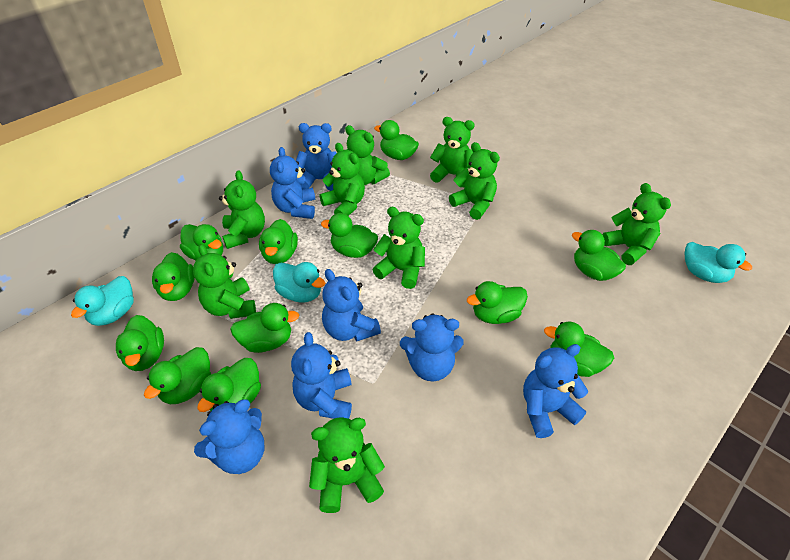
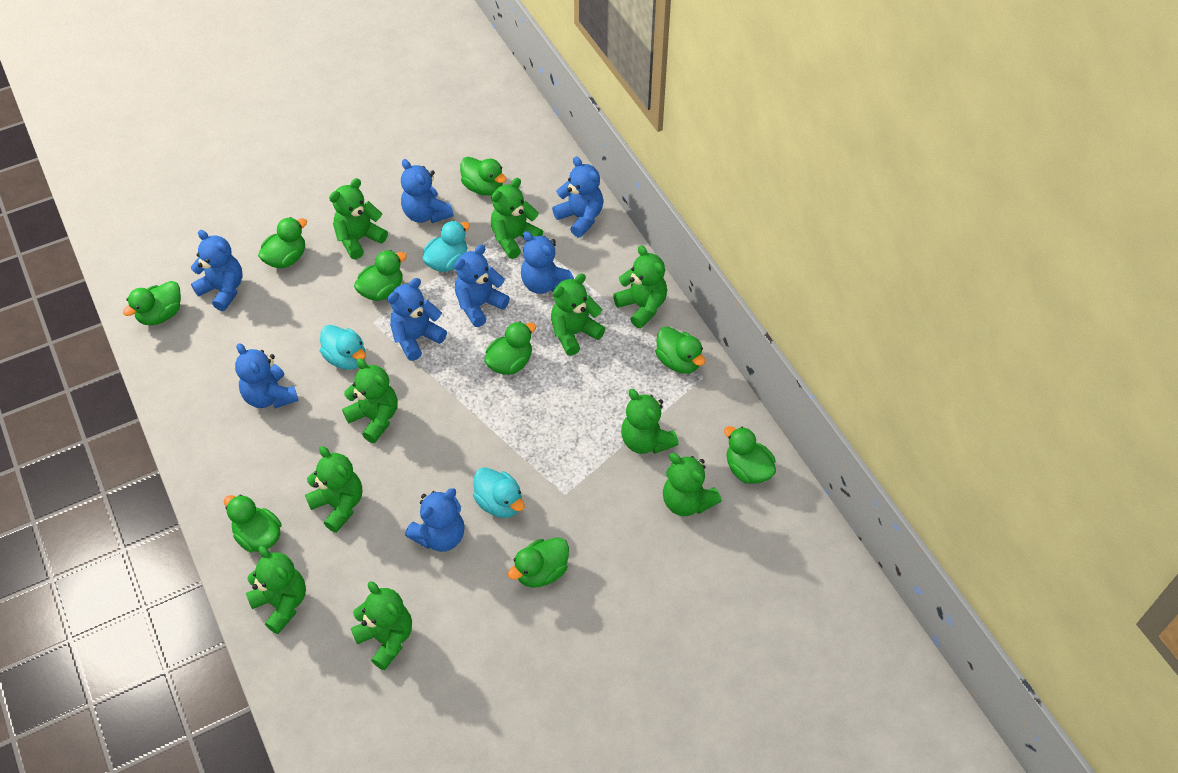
blue teddy bear: [194,399,265,474] [270,147,315,219] [291,332,352,419] [296,123,336,191] [322,269,381,341] [400,313,464,381] [523,344,588,438] = 7 -> [191,230,243,311] [235,343,299,408] [388,278,447,361] [401,159,453,223] [405,488,465,552] [454,245,510,327] [521,231,574,294] [552,157,603,238] = 8
green duck: [116,315,164,371] [144,347,211,404] [152,252,195,301] [180,224,223,261] [197,358,261,412] [230,303,299,353] [259,219,298,264] [321,213,378,258] [374,120,419,160] [467,281,528,324] [544,322,614,377] [572,230,626,281] = 12 -> [123,281,181,325] [224,495,282,553] [258,217,307,268] [354,250,407,301] [460,157,507,196] [484,321,536,375] [508,537,569,588] [655,326,705,374] [724,426,776,484] = 9
green teddy bear: [193,244,256,319] [219,170,265,249] [309,417,385,513] [320,143,365,216] [345,125,390,185] [373,207,425,289] [430,117,475,187] [449,142,500,220] [602,183,671,265] = 9 -> [246,546,306,634] [305,446,362,533] [329,178,388,259] [342,358,397,443] [351,582,412,670] [491,178,543,259] [551,273,605,356] [613,245,667,328] [621,389,678,454] [663,453,722,516] = 10

